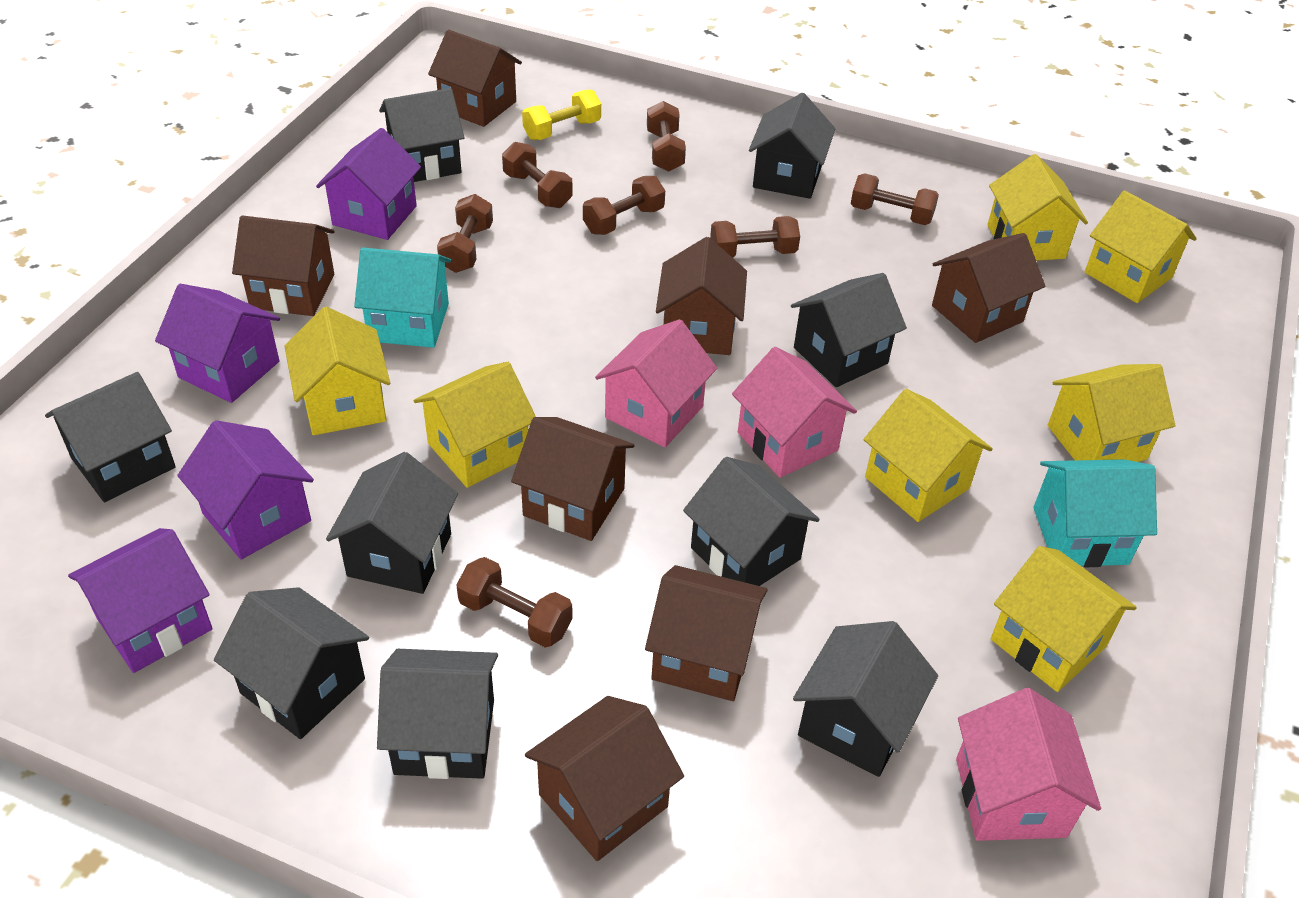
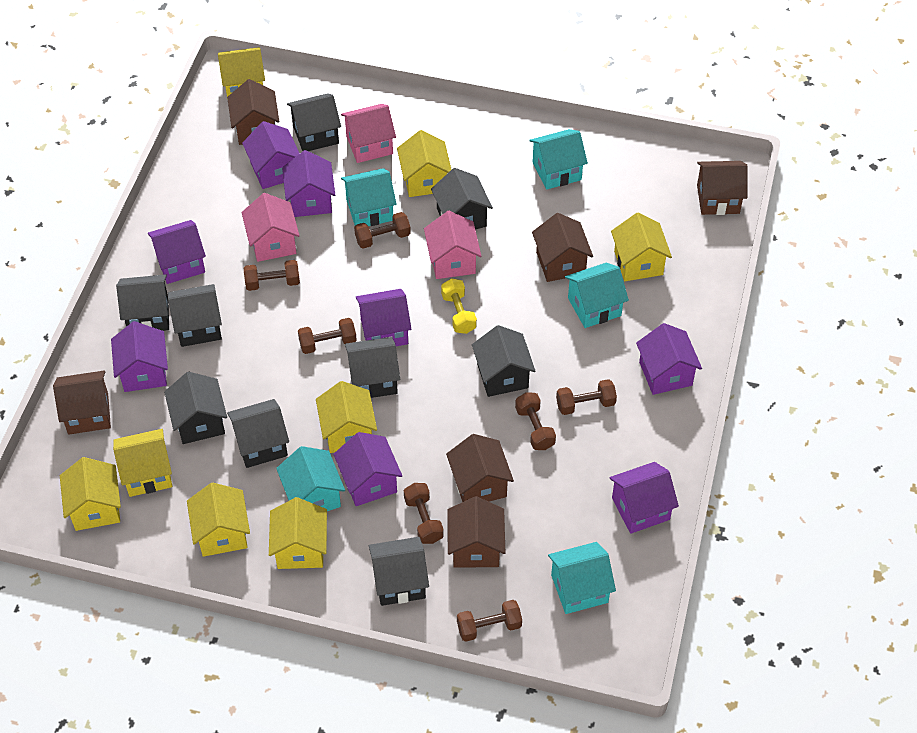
brown house: [232,215,335,316] [428,30,522,127] [511,417,635,541] [525,696,684,861] [645,565,768,701] [656,237,747,355] [932,233,1045,343] = 7 -> [53,370,111,435] [227,79,279,145] [446,434,514,502] [447,496,505,568] [532,213,593,282] [697,161,747,215] = 6
purple house: [68,528,212,673] [155,284,280,403] [177,420,314,560] [316,128,421,240] = 4 -> [111,321,168,392] [148,220,206,284] [242,121,300,189] [282,150,335,217] [333,432,402,506] [356,289,411,346] [609,462,679,534] [636,323,702,395] = 8
turquoise house: [354,247,451,348] [1034,459,1157,567] = 2 -> [276,446,345,511] [341,168,397,226] [529,129,588,190] [548,542,616,614] [565,263,629,328] = 5
yellow house: [284,307,390,435] [413,362,536,488] [864,389,993,522] [987,154,1088,260] [991,546,1137,692] [1048,364,1175,462] [1085,190,1197,303] = 7 -> [60,457,121,531] [113,429,172,497] [187,483,250,557] [218,47,265,100] [269,497,327,569] [316,381,377,453] [397,130,452,197] [611,213,672,281] = 8

